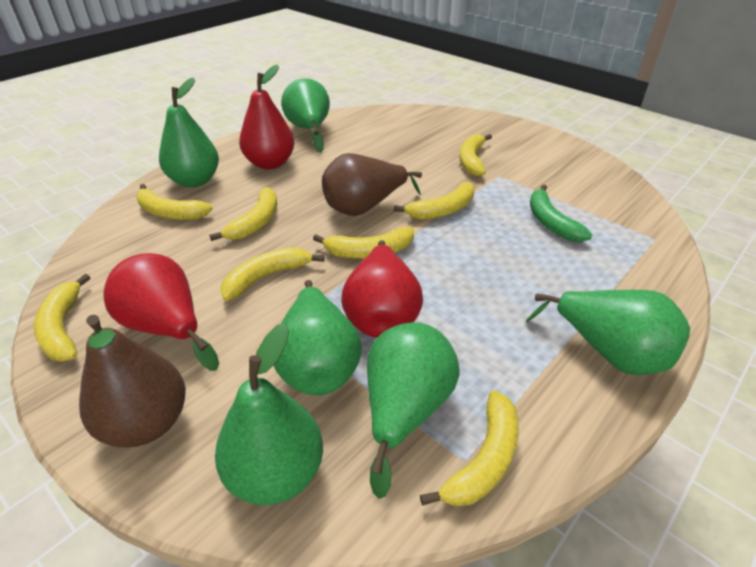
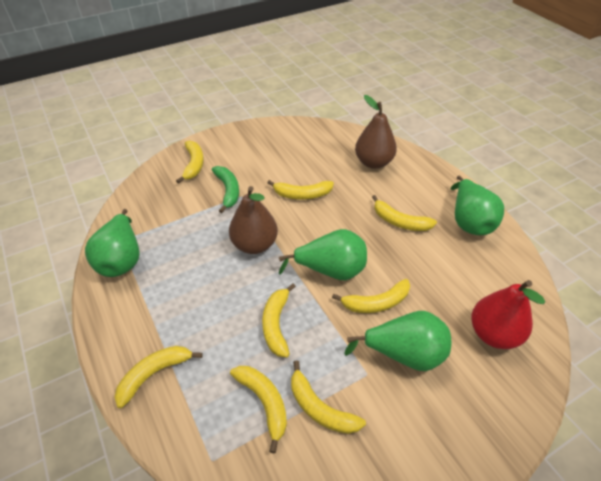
green pear: [159,77,219,187] [215,323,323,505] [273,280,362,395] [281,78,330,153] [367,322,459,499] [526,290,690,375] = 6 -> [85,209,140,277] [279,229,367,280] [344,311,451,371] [451,175,504,235] = 4
red pear: [103,253,219,371] [239,64,294,169] [341,240,423,338] = 3 -> [471,280,545,349] = 1

